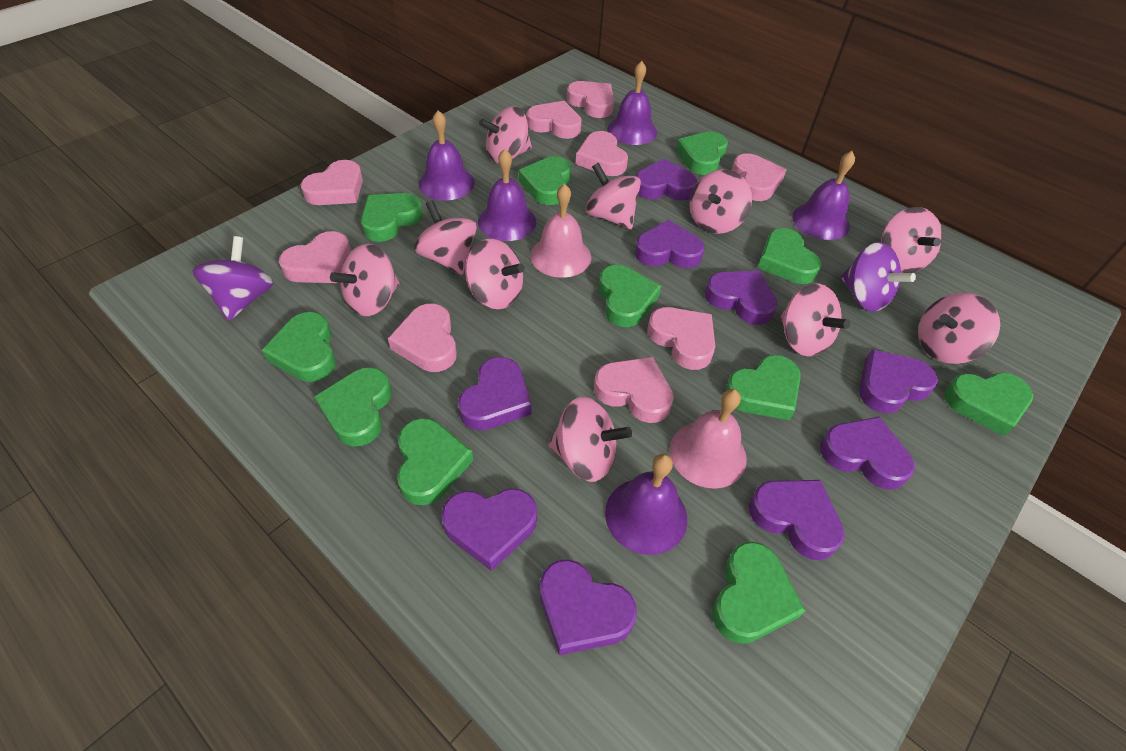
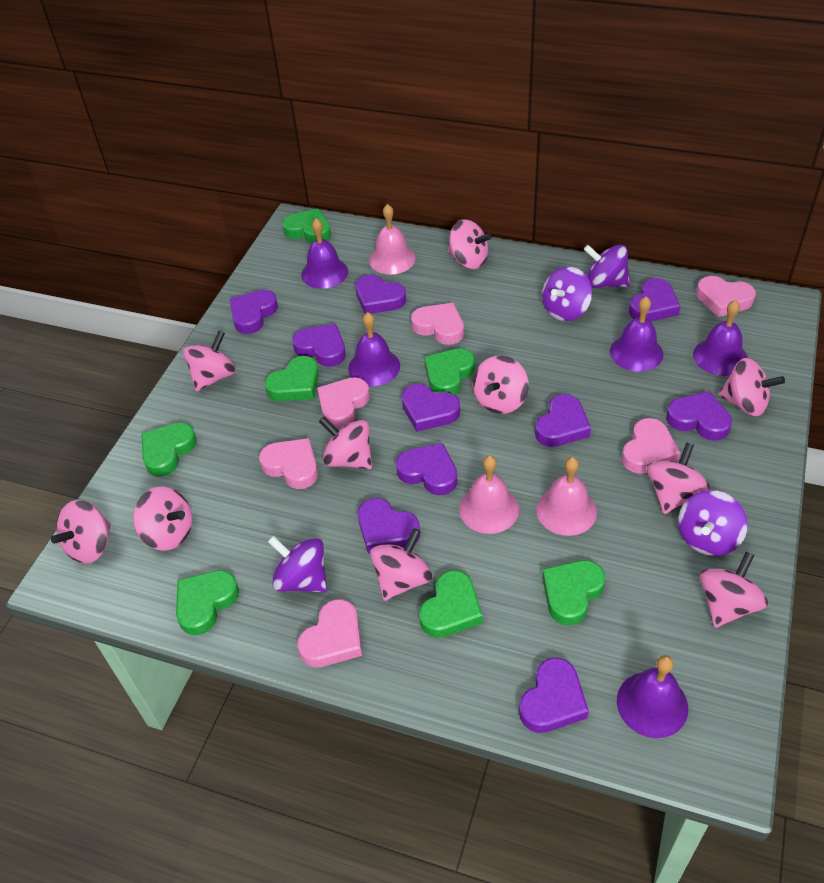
green heart: [262,312,336,382] [314,367,391,447] [361,193,423,242] [397,418,473,505] [519,156,571,205] [599,265,661,327] [676,132,728,175] [712,542,805,644] [725,355,801,420] [758,228,821,284] [944,372,1033,436] = 11 -> [141,423,197,476] [176,570,239,635] [265,356,319,401] [282,208,331,243] [419,570,483,638] [424,348,475,395] [542,560,605,625] = 7
pink bell: [531,184,591,278] [670,389,747,489] = 2 -> [369,204,416,274] [459,455,519,534] [536,457,597,536] = 3
pink heart: [279,231,351,283] [301,160,363,205] [388,304,457,372] [527,101,582,139] [567,81,614,118] [576,131,628,176] [594,357,674,423] [647,307,715,370] [731,153,786,201] = 9 -> [259,438,318,489] [297,599,362,667] [317,377,370,428] [411,303,464,345] [622,418,681,474] [696,276,756,317] = 6
purple heart: [441,488,537,571] [458,357,532,430] [539,559,637,655] [635,220,705,268] [636,159,697,200] [705,271,778,325] [749,480,845,560] [820,417,915,490] [859,349,938,414] = 9 -> [230,290,278,334] [292,324,346,367] [355,275,406,314] [358,498,420,554] [396,443,457,495] [401,384,460,432] [519,658,589,733] [535,394,591,447] [629,278,681,321] [666,391,732,441] = 10
purple spinning top: [193,236,273,321] [841,242,916,312] = 2 -> [268,536,327,592] [542,267,592,321] [584,245,630,288] [678,490,748,556] = 4

